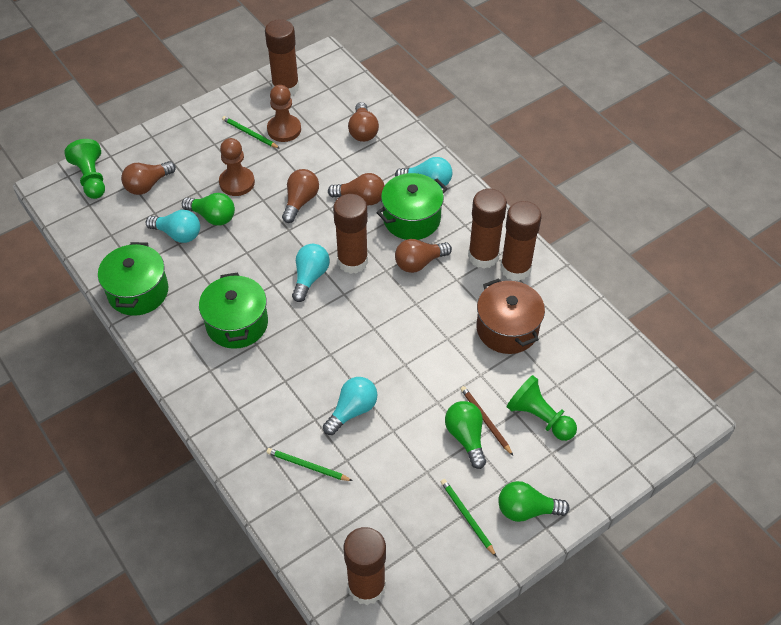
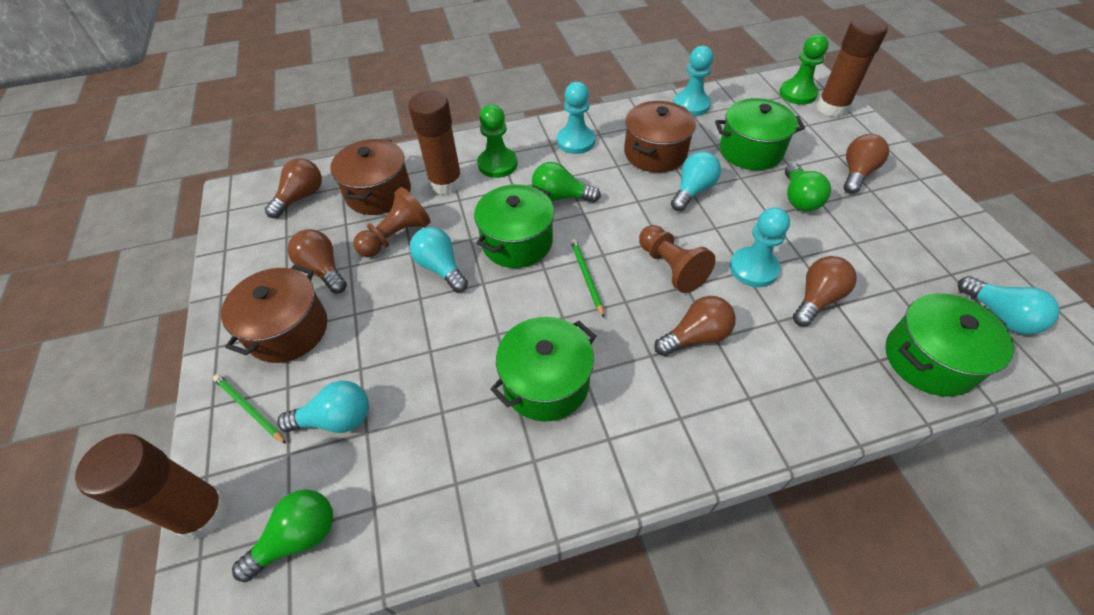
brown glue stick: [265,19,299,96] [333,194,368,274] [344,527,386,605] [468,189,507,269] [500,201,542,281] = 5 -> [75,434,229,540] [408,91,463,195] [816,16,888,117] = 3
brown pencil: [461,386,513,456] = 1 -> none = 0
brown pot: [477,278,545,354] = 1 -> [221,265,327,363] [330,139,411,215] [624,101,696,173] = 3
green pencil: [222,116,280,149] [267,448,352,481] [441,479,497,557] = 3 -> [213,374,286,444] [571,239,604,318] = 2
green pot: [98,242,168,316] [199,273,268,349] [377,173,448,240] = 3 -> [474,184,554,268] [490,317,596,421] [715,98,805,170] [885,293,1014,396] = 4
turquoise pawn: none = 0 -> [557,82,595,154] [673,46,713,116] [730,207,790,287] = 3

